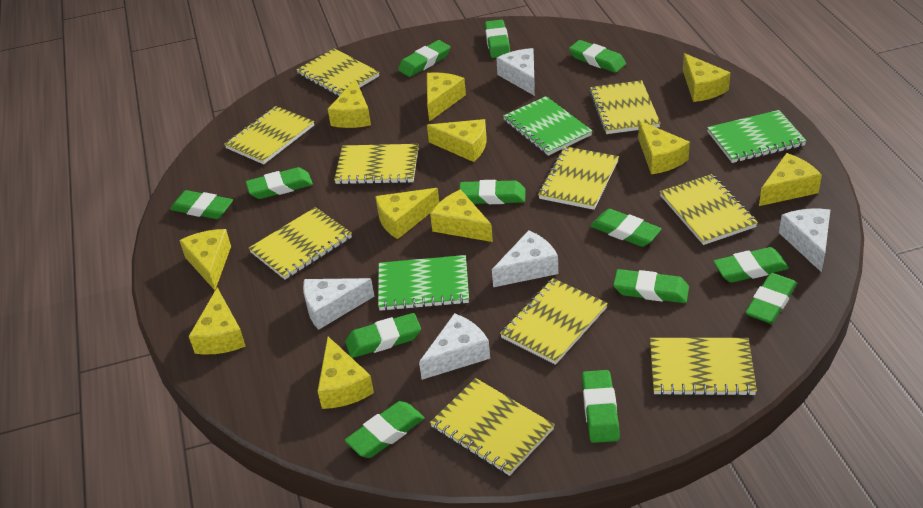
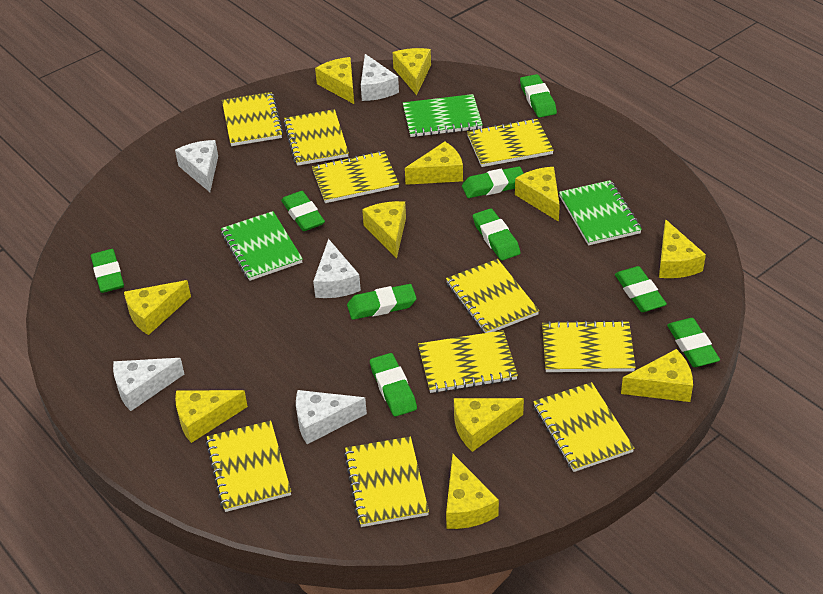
green eraser: [170,190,233,219] [246,167,313,199] [345,313,421,358] [345,401,425,458] [398,40,450,77] [459,180,525,204] [484,20,510,58] [569,40,626,73] [582,370,620,443] [591,209,662,247] [613,269,689,303] [713,247,789,283] [745,273,797,324] = 13 -> [91,249,124,293] [281,191,325,231] [347,284,417,320] [370,353,417,417] [462,166,524,198] [473,208,521,260] [520,74,557,118] [615,266,667,312] [667,318,720,367] = 9

